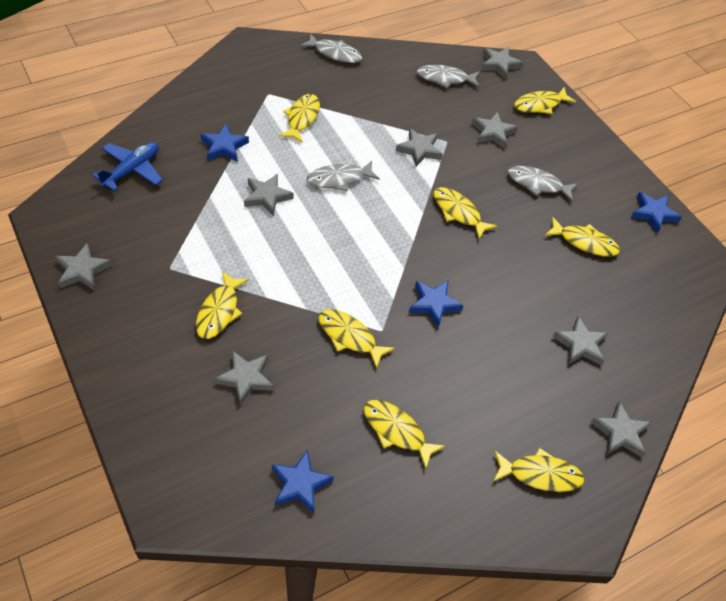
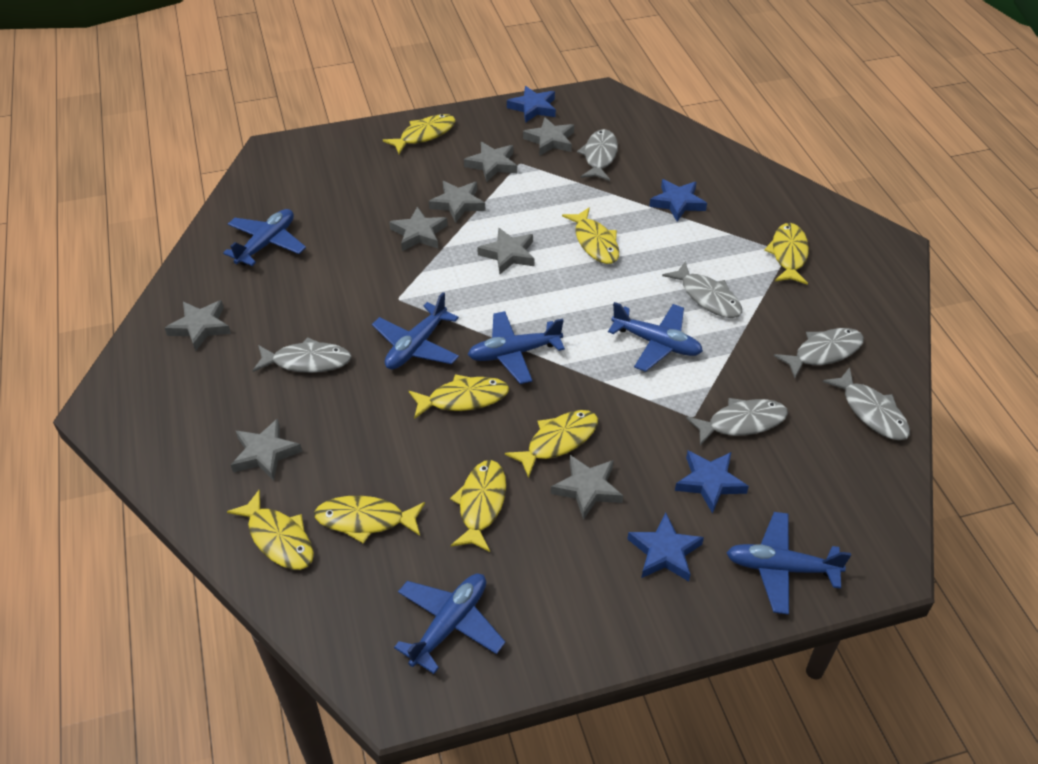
blue plane: [92,142,163,191] = 1 -> [223,209,306,266] [372,292,459,369] [394,573,506,674] [468,311,565,384] [608,302,703,372] [726,512,851,615] = 6
grey fish: [300,34,362,63] [307,161,380,191] [417,65,480,88] [508,166,578,202] = 4 -> [252,337,352,373] [577,129,618,181] [662,261,742,318] [686,398,788,445] [774,328,864,378] [823,367,910,440] = 6

